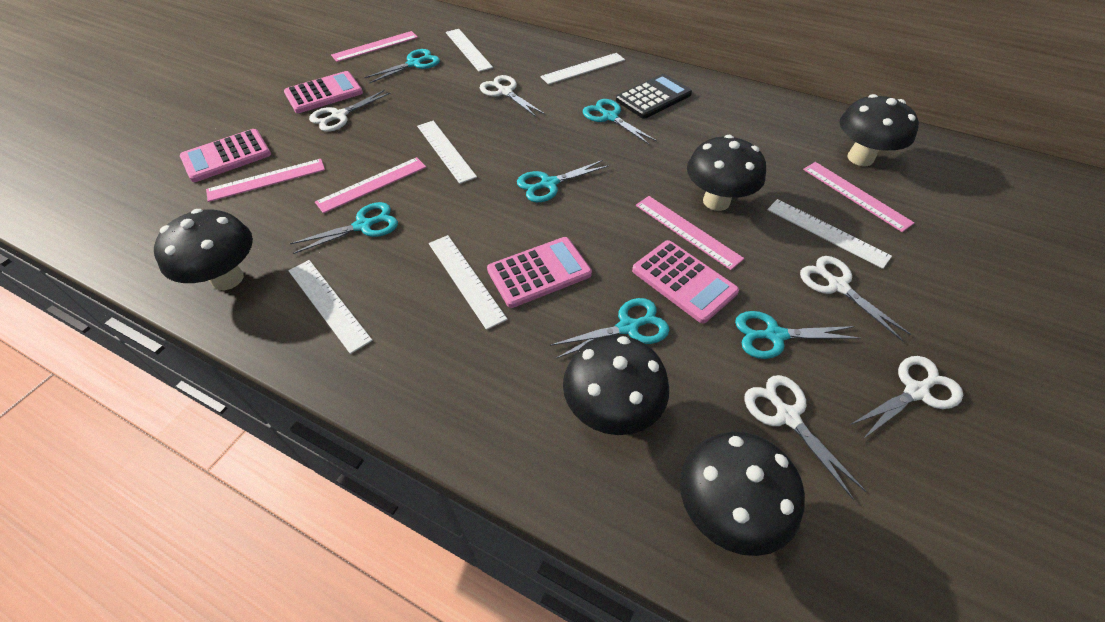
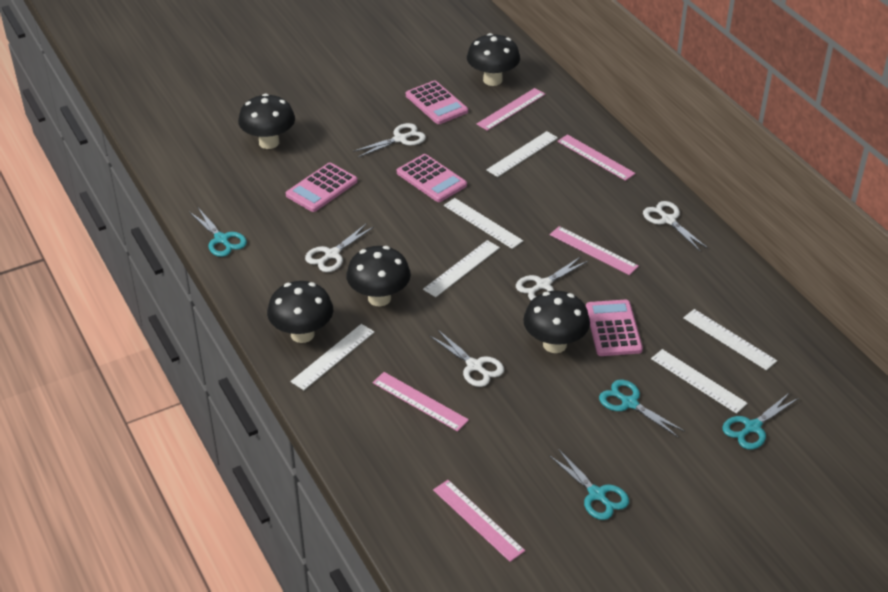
black calculator: [616,74,692,119] = 1 -> none = 0
turquoise scissors: [289,202,398,254] [364,49,440,83] [517,160,609,202] [550,298,669,358] [583,99,657,144] [735,311,861,359] = 6 -> [189,208,247,257] [549,449,629,520] [599,380,685,437] [722,392,799,450] = 4

